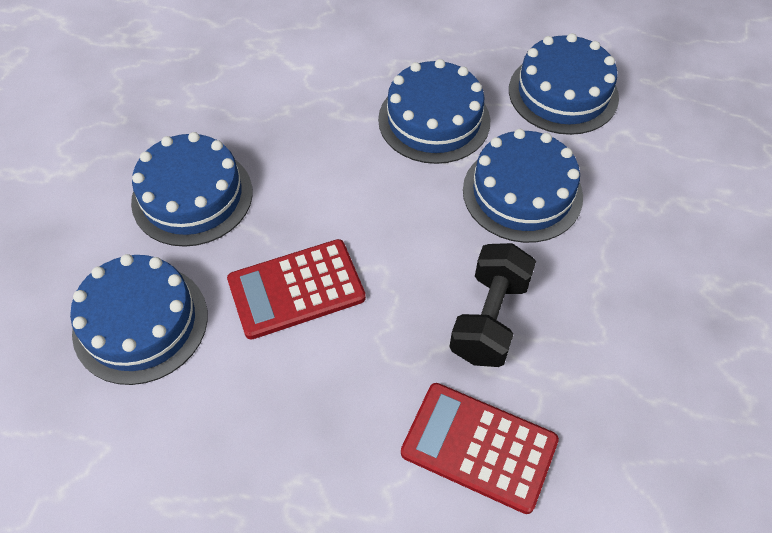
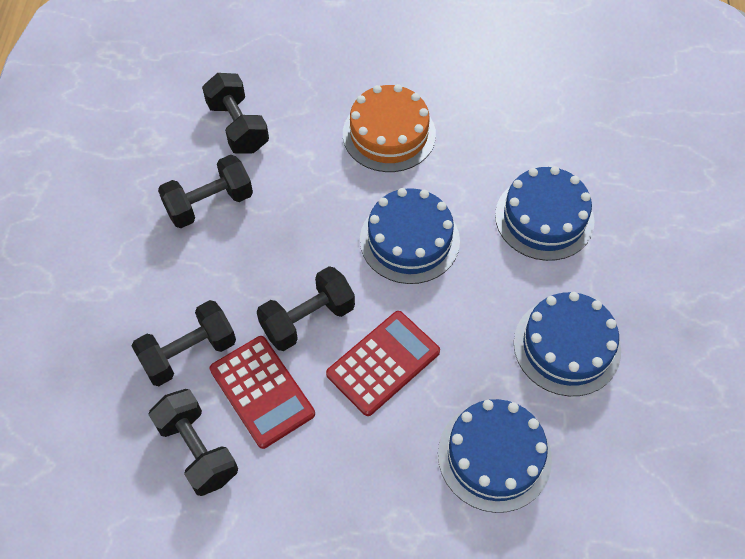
black dumbbell: [450,243,536,367] = 1 -> [132,300,236,386] [148,389,238,496] [158,155,253,228] [202,73,269,154] [257,266,355,351] = 5
blue cake: [70,254,208,385] [131,132,253,247] [378,59,490,164] [463,129,583,243] [509,33,619,135] = 5 -> [360,188,460,284] [438,399,552,513] [495,166,594,261] [514,292,621,396] = 4
orange cake: none = 0 -> [343,84,436,172] = 1

